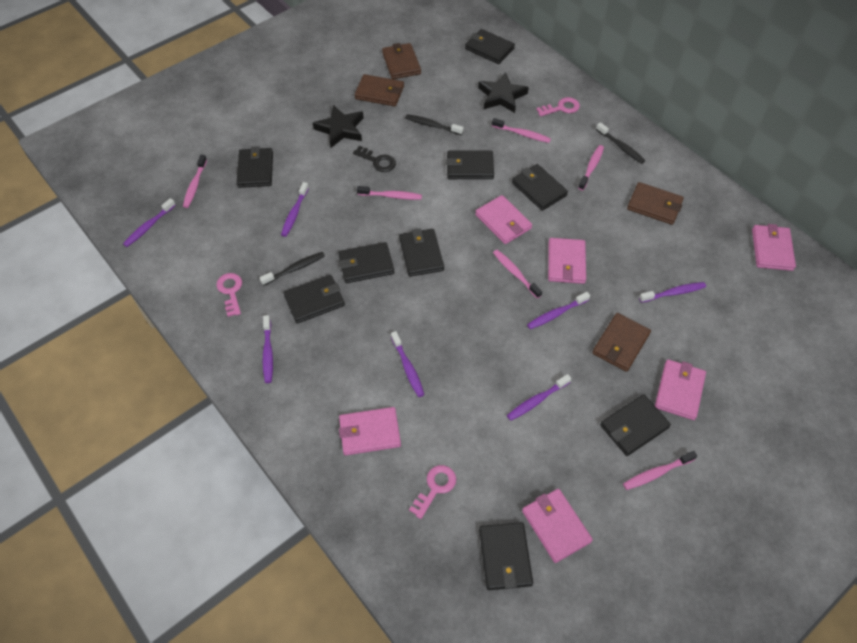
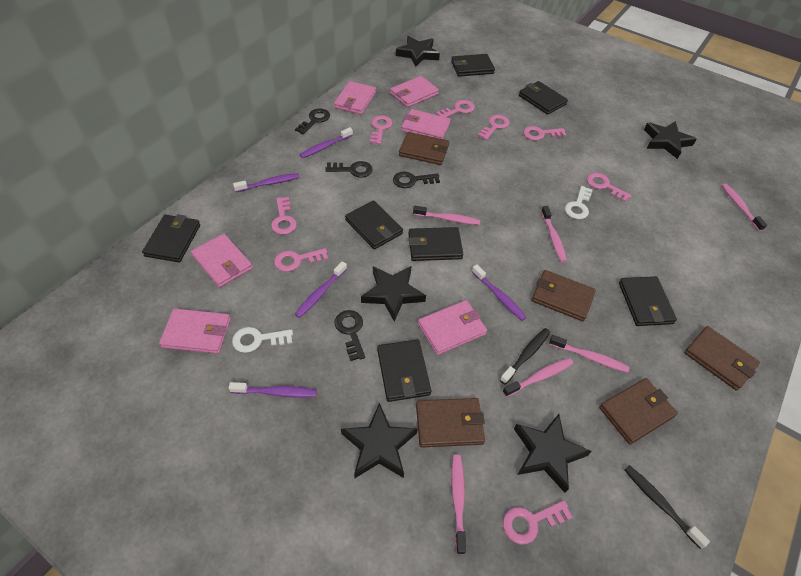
black key: [353,146,396,172] = 1 -> [295,109,330,135] [325,161,373,177] [334,310,365,361] [393,172,440,188] = 4
black star: [313,105,364,148] [478,72,529,113] = 2 -> [341,403,418,478] [361,266,426,322] [396,36,440,67] [514,414,592,493] [644,121,697,159] = 5
black toothbrush: [259,252,325,286] [405,114,463,135] [596,122,645,164] = 3 -> [500,328,550,384] [624,465,710,549] = 2
black wallet: [237,146,273,188] [284,275,345,323] [338,242,394,283] [399,229,444,277] [446,150,494,179] [465,29,515,64] [479,522,533,590] [512,164,568,211] [600,394,671,456] = 9 -> [142,214,200,262] [345,201,403,249] [377,340,431,402] [408,227,463,261] [451,54,495,77] [519,81,568,115] [619,276,677,326] = 7
brown wallet: [355,74,404,106] [382,43,421,79] [592,313,651,372] [627,182,684,225] = 4 -> [399,132,449,165] [416,398,485,447] [532,270,596,321] [599,378,678,444] [684,326,760,391] = 5
pink key: [216,273,242,317] [409,465,456,519] [536,97,580,117] = 3 -> [271,197,297,235] [274,248,328,272] [370,115,392,144] [436,100,475,118] [478,115,509,140] [503,500,573,545] [523,126,566,141] [587,173,632,202] = 8
purple toothbrush: [123,198,176,247] [262,315,273,383] [281,182,309,237] [391,331,424,397] [507,374,571,421] [527,292,590,329] [639,282,706,303] = 7 -> [229,382,317,398] [233,173,300,192] [294,261,347,318] [300,127,353,158] [472,265,527,321] = 5
white key: none = 0 -> [232,327,293,353] [565,186,592,219] = 2

